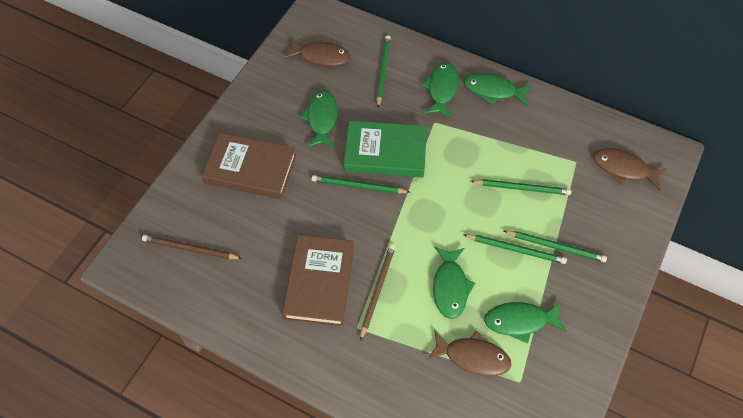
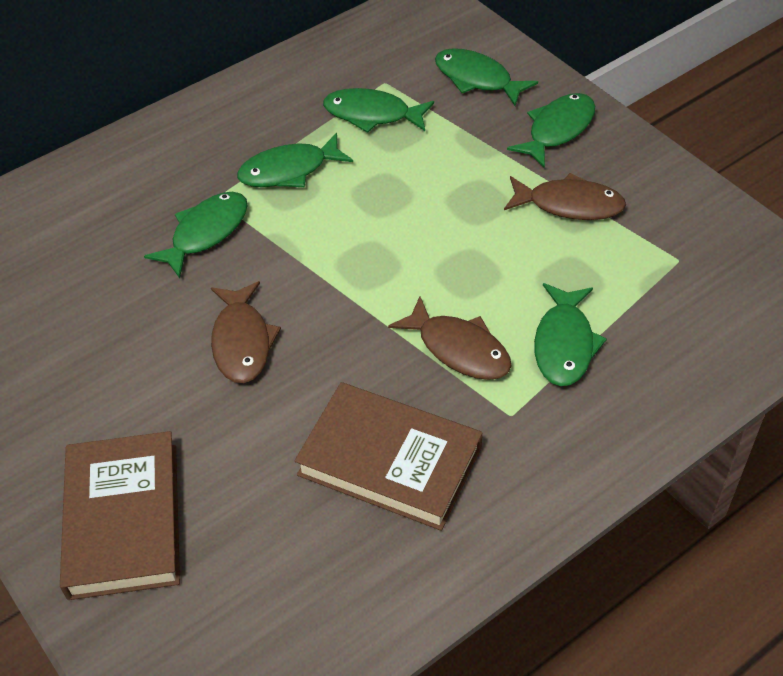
brown pencil: [142,235,243,259] [360,244,396,341] = 2 -> none = 0
green book: [344,121,427,177] = 1 -> none = 0
green fish: [300,90,338,147] [422,62,459,118] [433,247,475,319] [464,73,532,106] [484,302,566,344] = 5 -> [144,192,248,278] [237,133,353,187] [323,88,434,133] [435,48,538,106] [507,93,595,168] [534,283,607,386] = 6
green pencil: [312,175,410,194] [376,35,391,107] [463,234,567,264] [471,179,572,195] [504,231,607,262] = 5 -> none = 0

